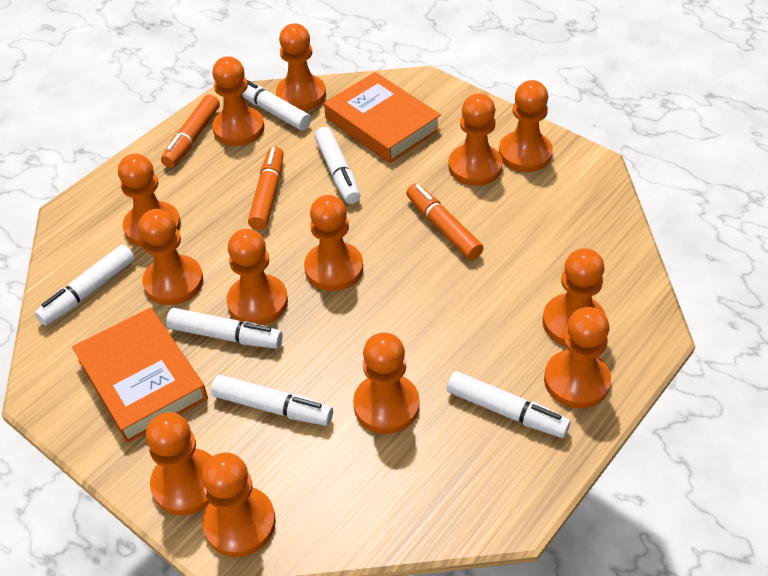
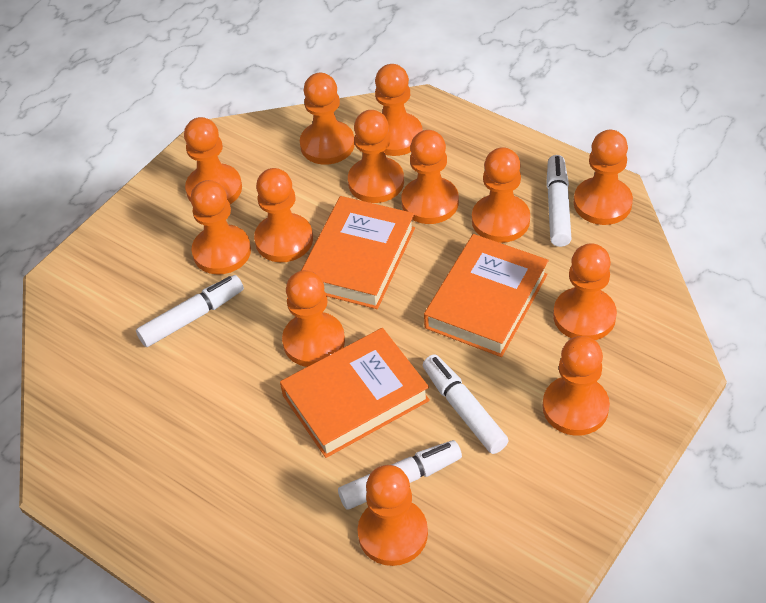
orange book: [72,307,208,443] [324,72,441,163] = 2 -> [280,328,430,458] [301,196,415,309] [424,234,549,357] = 3
orange marker: [161,95,220,168] [248,147,284,230] [406,184,483,260] = 3 -> none = 0
white marker: [35,245,135,326] [166,308,283,349] [211,375,333,426] [242,80,311,130] [315,127,360,204] [447,371,571,438] = 6 -> [136,275,244,347] [338,440,462,510] [423,354,509,454] [546,155,571,247] = 4

